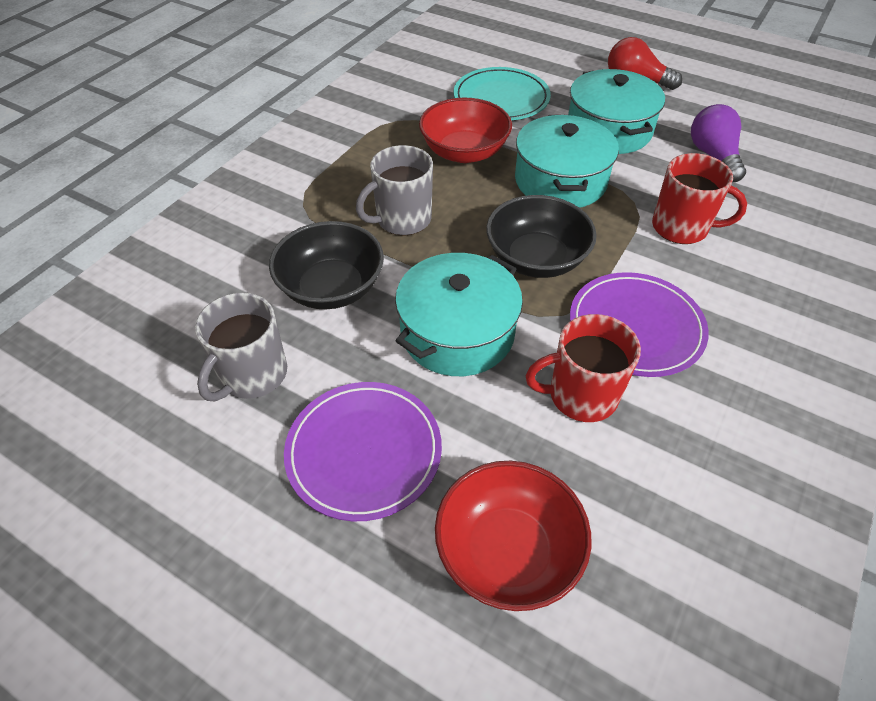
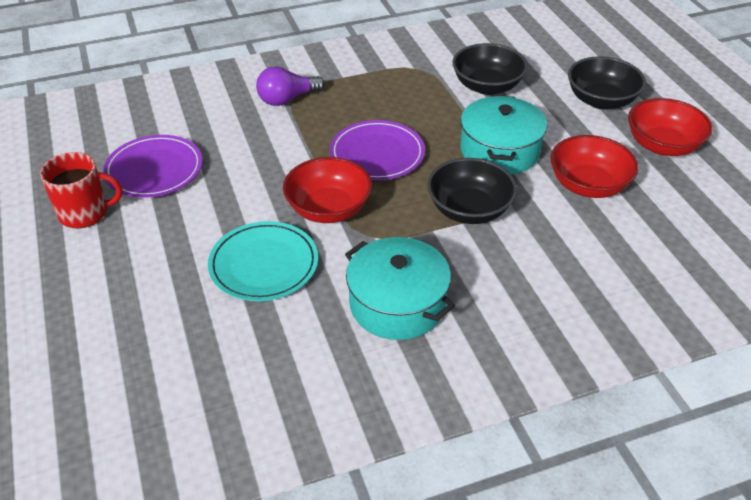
black bowl: [269,221,384,309] [486,195,597,278] = 2 -> [427,158,517,224] [452,43,528,95] [568,56,646,109] = 3
grey mug: [195,293,287,401] [356,145,433,236] = 2 -> none = 0
red bowl: [419,97,512,163] [435,461,591,611] = 2 -> [283,157,372,223] [550,135,638,198] [628,98,713,156] = 3
red light bulb: [608,37,682,90] = 1 -> none = 0
red mug: [525,314,641,422] [652,153,747,244] = 2 -> [40,152,122,228] = 1
turquoise pot: [395,253,523,376] [515,115,619,208] [568,69,665,154] = 3 -> [345,237,455,340] [460,95,547,175] = 2

